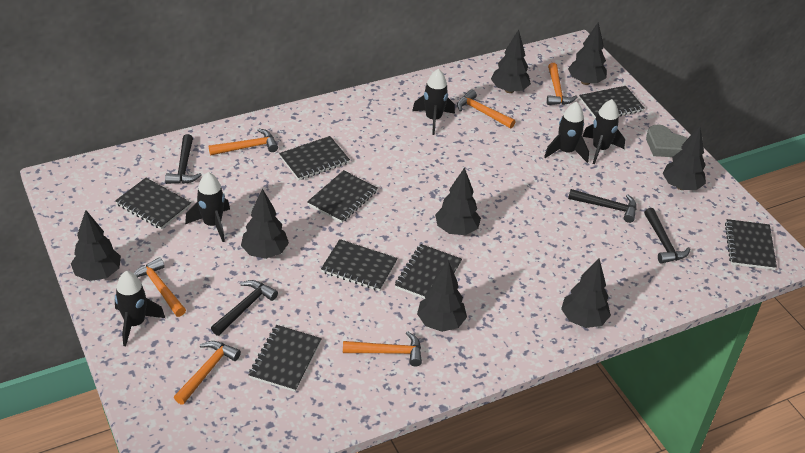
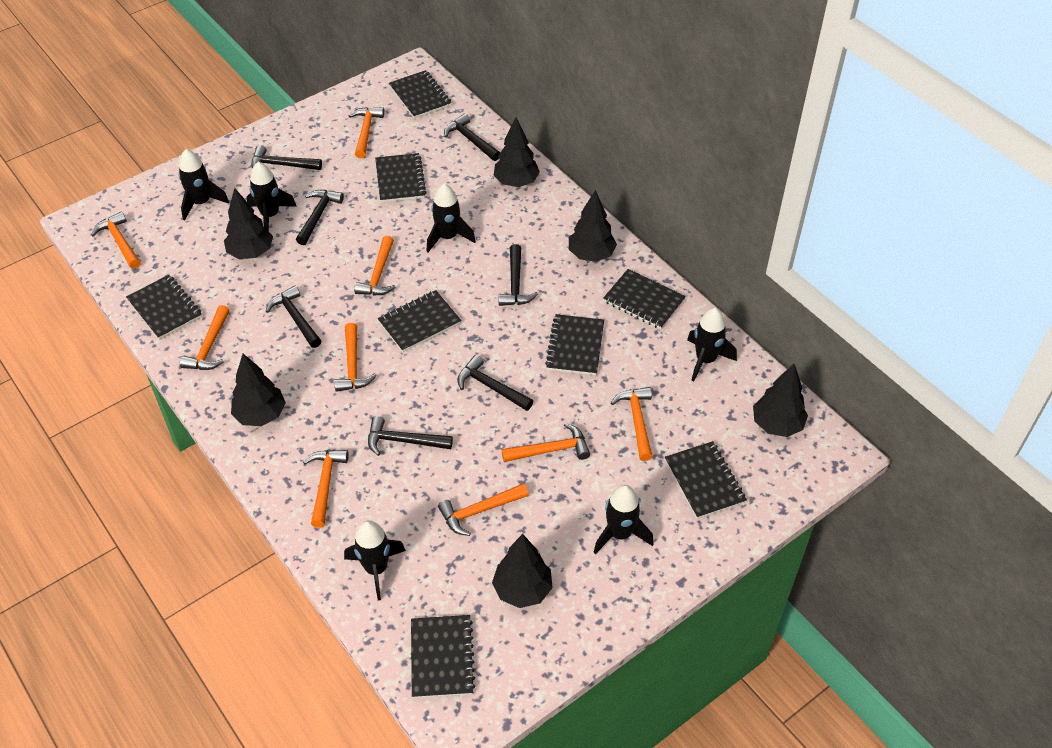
black hammer: [165,134,202,184] [211,280,278,336] [568,189,637,223] [644,208,690,264] = 4 -> [251,145,322,170] [266,285,321,348] [296,190,344,245] [368,416,453,456] [444,113,500,161] [457,355,533,411] [499,244,538,306] = 7
black rocket: [115,271,165,346] [185,172,230,242] [412,69,455,135] [544,102,589,163] [582,99,625,164] = 5 -> [178,149,229,221] [247,162,297,231] [344,520,406,600] [426,183,476,252] [594,485,654,554] [687,308,737,382] = 6
black tree: [71,210,121,281] [241,189,289,259] [417,260,467,332] [435,167,481,235] [491,30,531,93] [561,258,611,328] [568,23,607,85] [663,126,706,190] = 8 -> [224,188,273,259] [231,354,286,426] [492,534,553,608] [494,117,540,187] [569,190,617,262] [753,364,808,437] = 6
grey heart: [646,124,687,157] = 1 -> none = 0
orange hammer: [134,257,186,317] [174,341,241,405] [209,128,278,155] [343,331,422,366] [457,90,515,128] [547,63,577,105] = 6 -> [92,212,141,269] [180,305,230,370] [303,450,348,528] [334,323,377,392] [349,107,384,158] [354,236,395,295] [438,483,529,536] [502,423,590,462] [611,387,653,461] = 9

